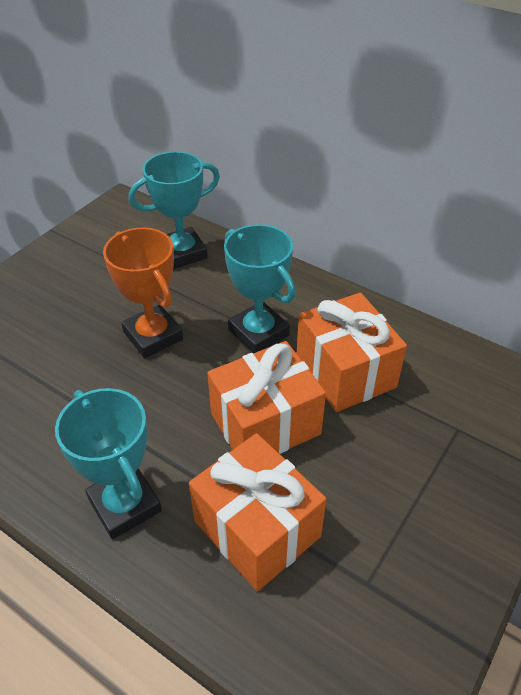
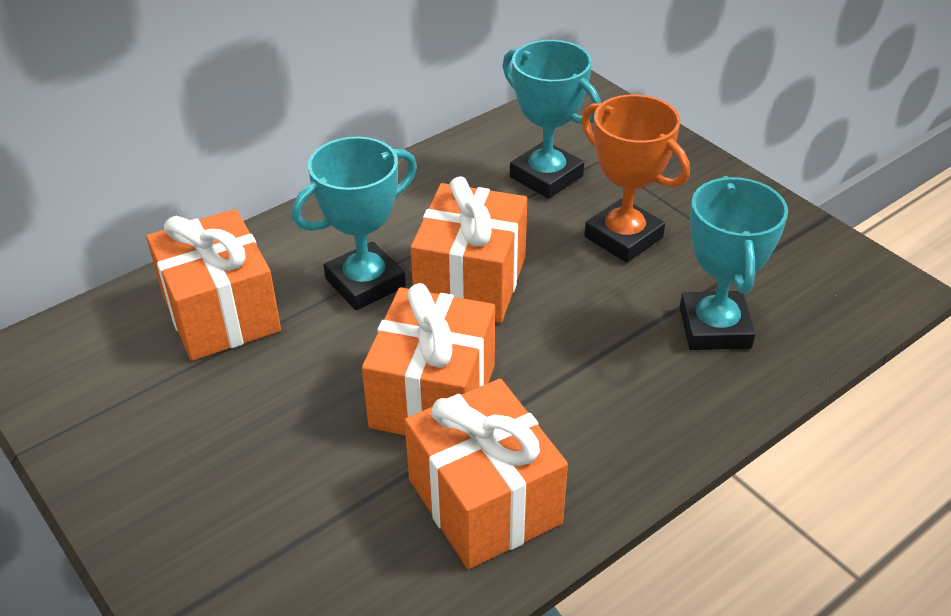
orange gift: [189,433,327,591] [207,341,326,454] [297,292,407,412] = 3 -> [146,209,281,361] [362,283,495,436] [404,379,568,569] [410,176,527,323] = 4

